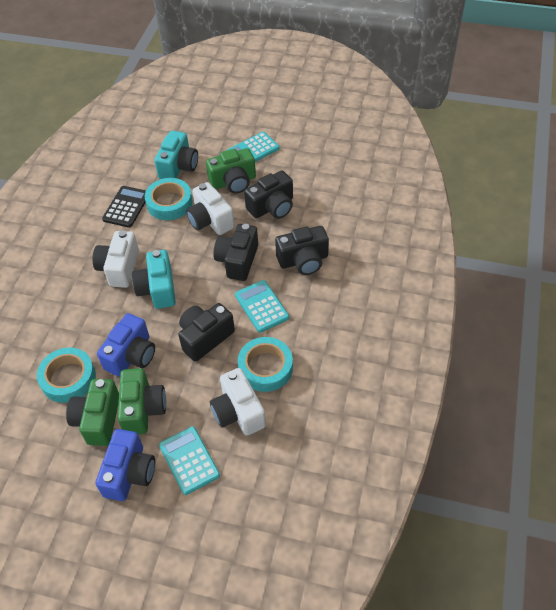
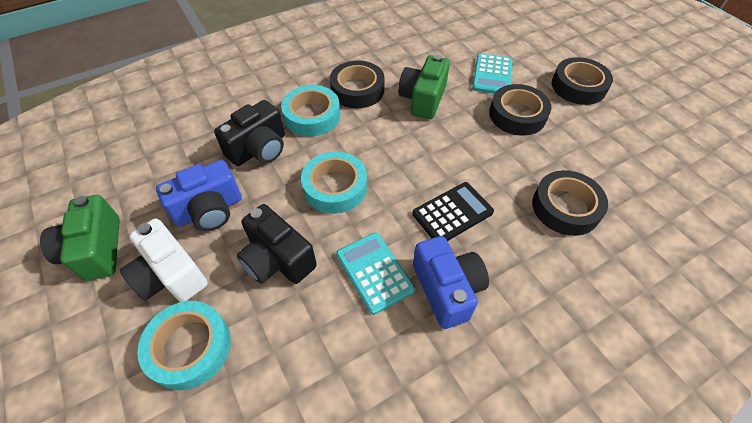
black camera: [178,303,235,362] [213,224,258,281] [244,170,293,219] [275,226,329,275] = 4 -> [214,100,285,166] [237,204,317,284] = 2
black tape: none = 0 -> [330,61,385,108] [489,84,551,136] [532,170,608,236] [552,57,613,105] = 4
green camera: [66,379,119,446] [118,368,166,434] [206,148,256,194] = 3 -> [40,195,120,281] [398,54,450,119] = 2
turquoise calculator: [159,426,220,495] [227,132,280,162] [235,280,289,333] = 3 -> [336,232,415,315] [472,53,512,94] = 2
turquoise camera: [132,250,176,309] [154,131,198,179] = 2 -> none = 0
white camera: [92,230,139,288] [186,182,235,235] [210,368,266,436] = 3 -> [120,219,208,302] = 1

